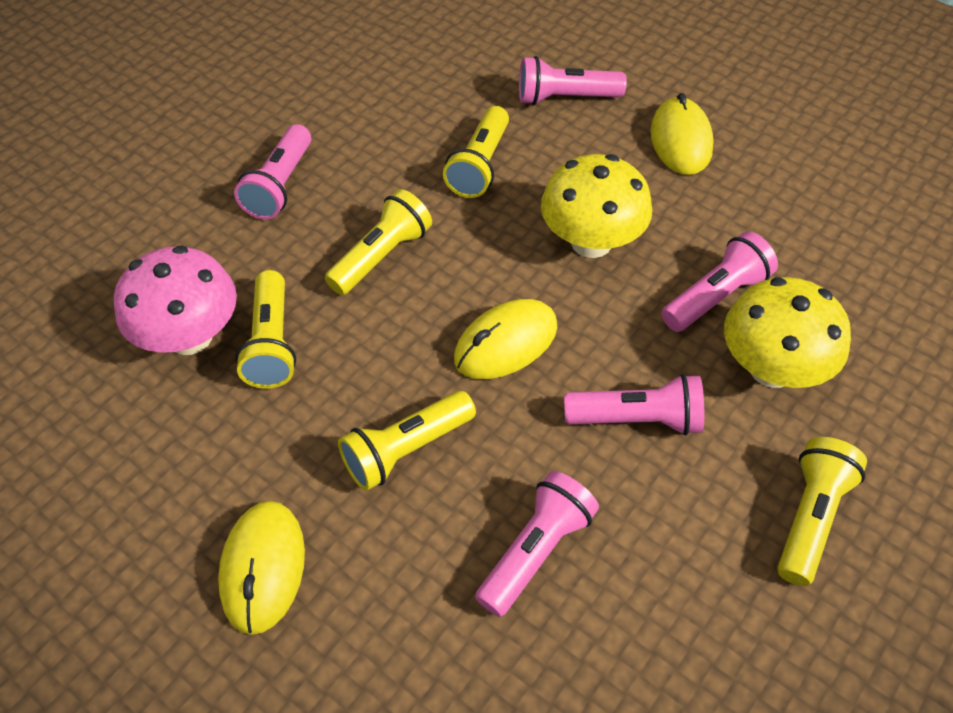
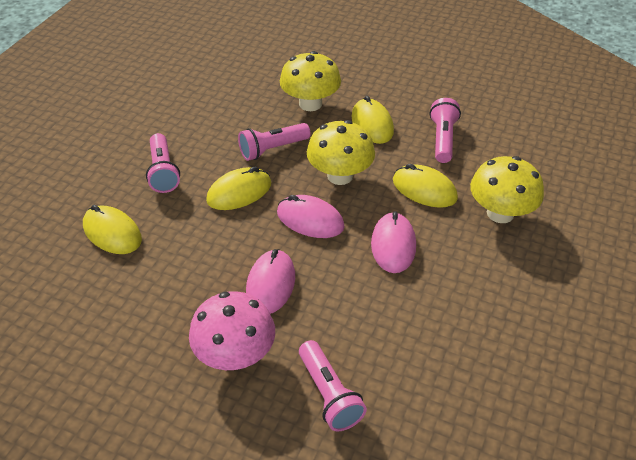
pink flashlight: [234,124,311,220] [475,471,599,617] [519,56,627,105] [564,374,704,435] [661,232,778,332] = 5 -> [146,133,180,193] [238,123,311,161] [299,340,367,431] [430,98,461,163] = 4
pink mouse: none = 0 -> [246,249,295,314] [277,195,345,238] [371,211,416,273] = 3
yellow flashlight: [235,270,296,389] [325,189,432,295] [338,391,476,491] [443,106,509,198] [777,437,867,586] = 5 -> none = 0
yellow mouse: [218,501,305,635] [454,299,557,379] [650,93,714,175] = 3 -> [83,205,142,254] [206,167,271,210] [351,96,394,144] [393,164,458,208] = 4
yellow mushroom: [541,154,652,258] [724,277,851,388] = 2 -> [280,51,341,111] [307,120,375,185] [470,156,544,223] = 3

